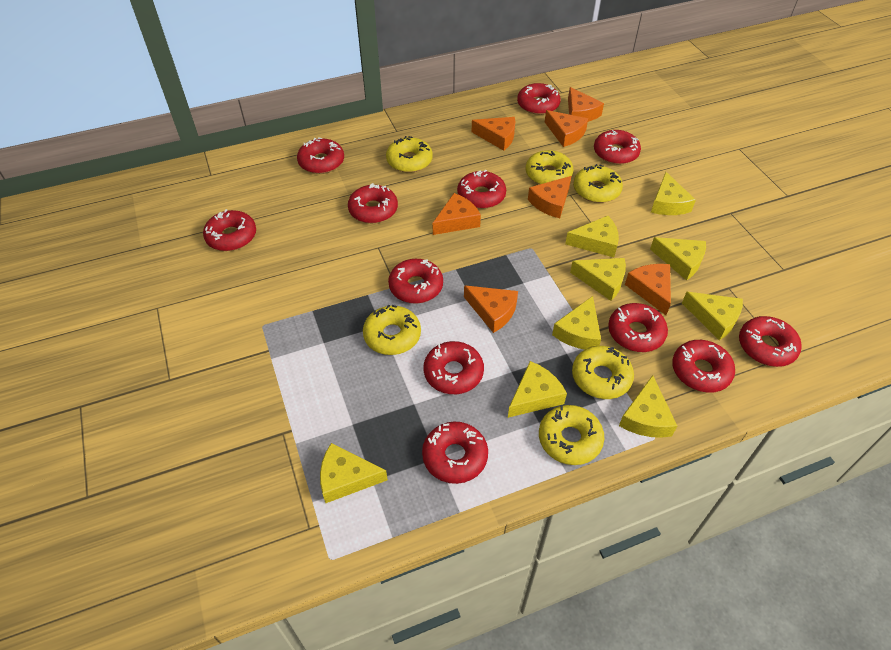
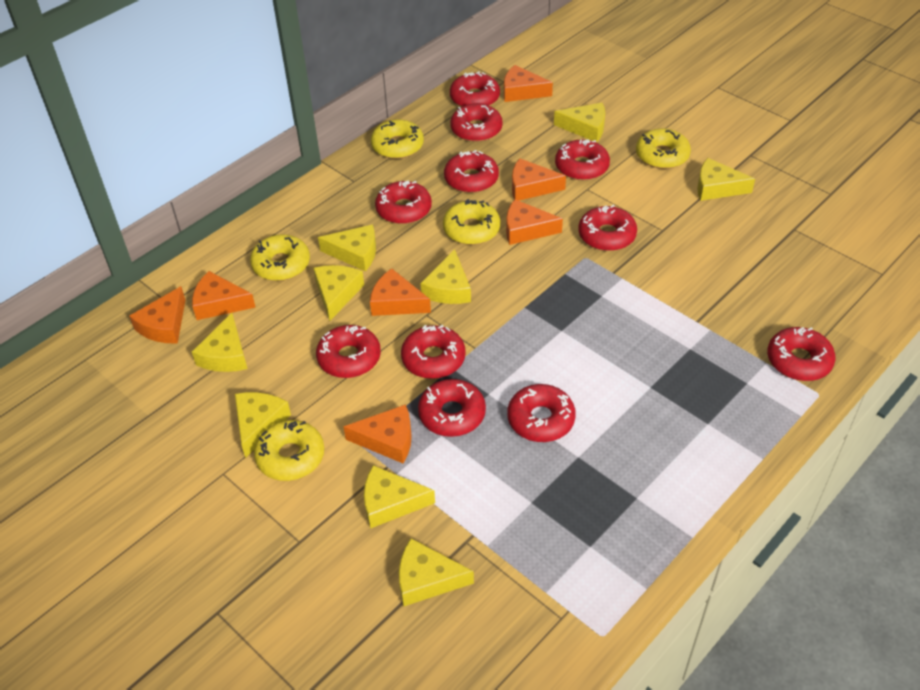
red donut: [203,209,256,251] [297,138,344,174] [348,183,398,223] [388,259,443,304] [422,422,488,484] [423,341,484,394] [457,170,506,209] [517,83,561,115] [594,130,641,164] [608,303,668,352] [672,340,735,393] [739,316,802,367] = 12 -> [316,325,381,378] [375,180,432,224] [401,325,466,379] [418,379,486,437] [444,150,499,193] [450,71,500,107] [450,103,503,142] [507,384,576,442] [555,139,610,180] [578,205,637,251] [767,327,835,381] = 11
yellow donut: [363,305,421,355] [386,136,433,173] [526,150,573,184] [539,405,604,465] [572,346,634,399] [573,164,623,203] = 6 -> [250,234,310,281] [254,420,324,481] [371,119,424,159] [443,199,500,245] [636,128,691,169] = 5

